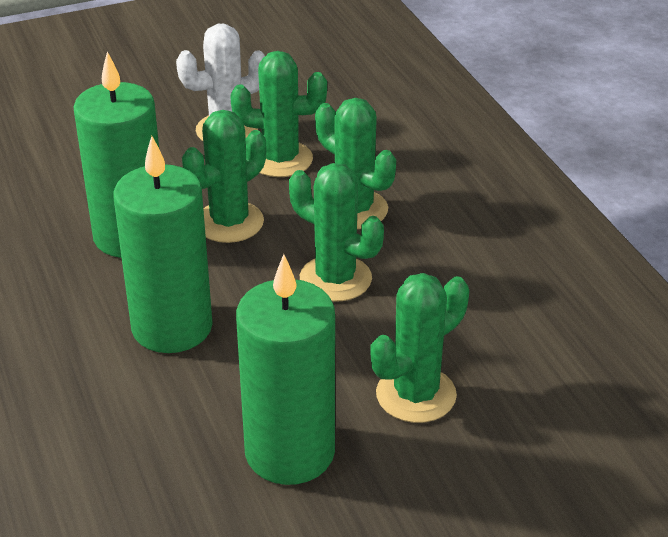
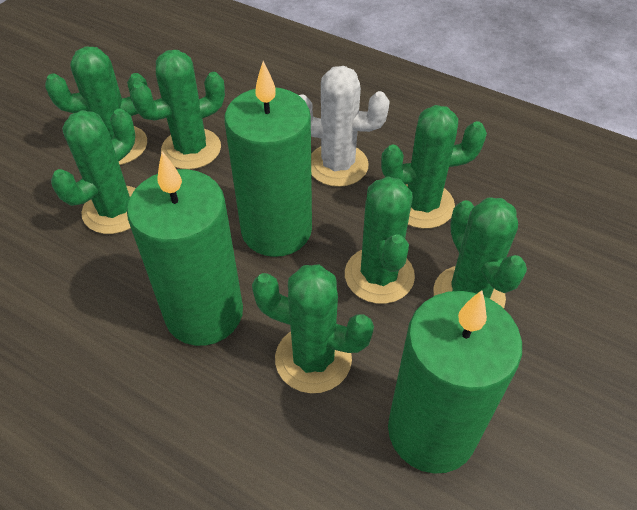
green cactus: [182,110,267,243] [230,51,327,177] [289,163,384,302] [315,98,396,229] [370,273,469,423] = 5 -> [45,46,147,165] [51,109,136,234] [130,50,225,169] [252,265,374,393] [345,176,415,304] [381,105,487,229] [433,197,527,308] = 7

